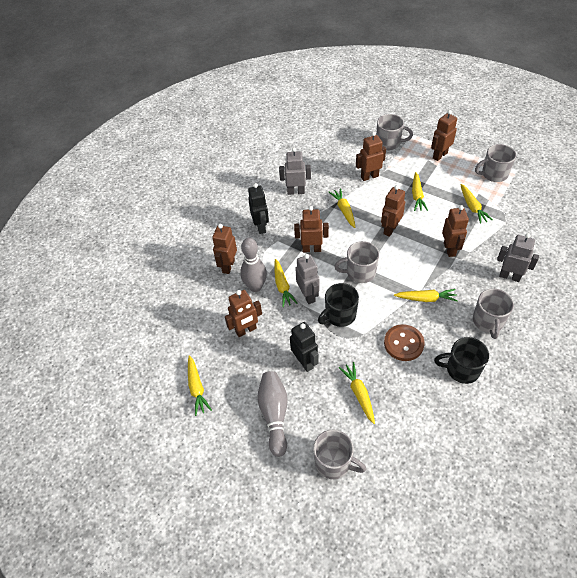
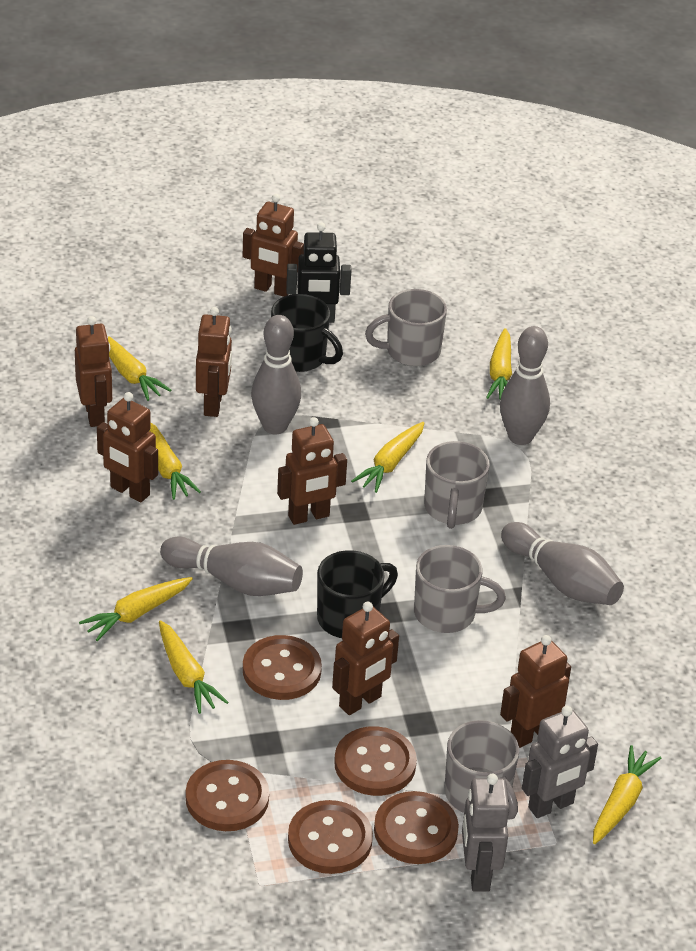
black robot: [248,183,269,234] [290,322,319,372] = 2 -> [286,222,351,323] = 1
brown button: [384,324,425,361] = 1 -> [186,760,269,831] [243,635,322,700] [288,800,373,874] [334,726,417,796] [374,791,459,864] = 5
grey bowling pin: [240,238,267,292] [257,371,288,457] = 2 -> [160,537,303,596] [251,315,301,434] [500,326,550,445] [501,522,624,605] = 4
grey mug: [313,429,366,479] [334,241,379,283] [376,114,413,150] [473,288,514,339] [475,144,516,182] = 5 -> [365,289,447,366] [414,545,506,633] [424,441,490,529] [445,720,519,820] = 4
grey robot: [279,147,311,195] [295,254,319,304] [497,233,539,282] = 3 -> [462,774,509,892] [522,706,598,818] = 2

